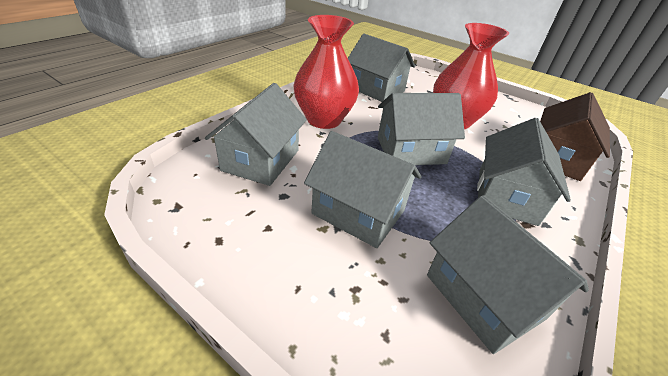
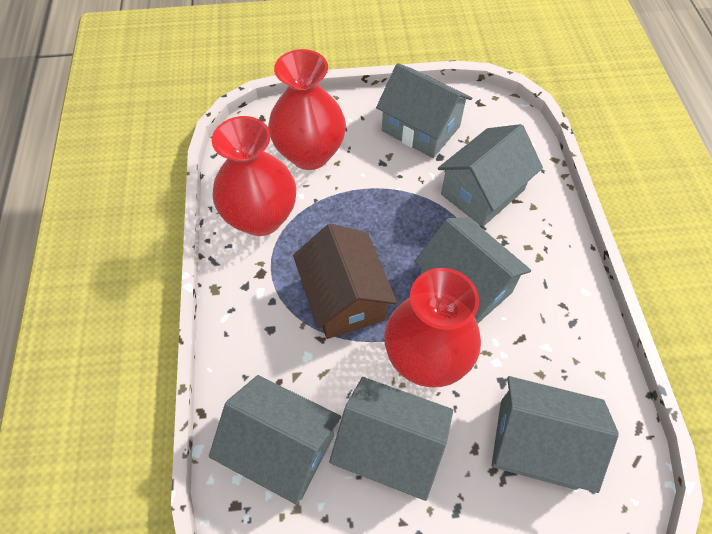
red vase: [293,15,359,129] [433,23,509,129] = 2 -> [212,116,296,236] [268,49,346,170] [384,268,481,388] = 3

